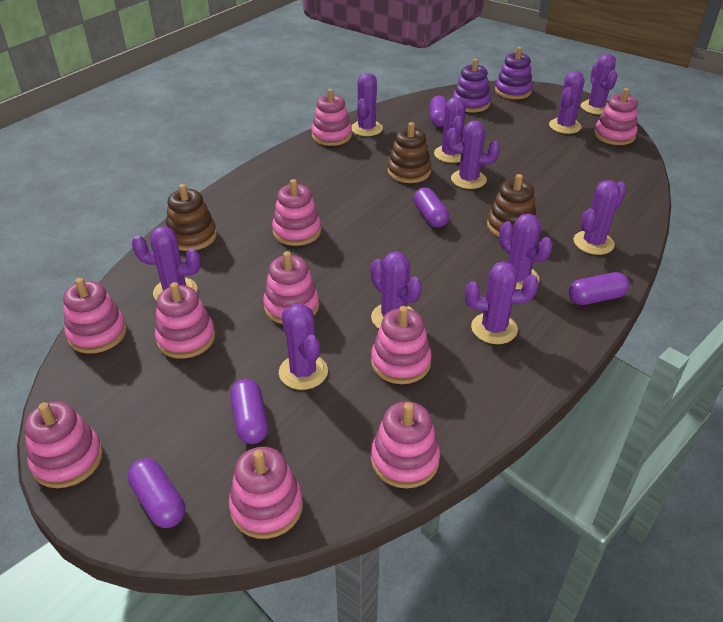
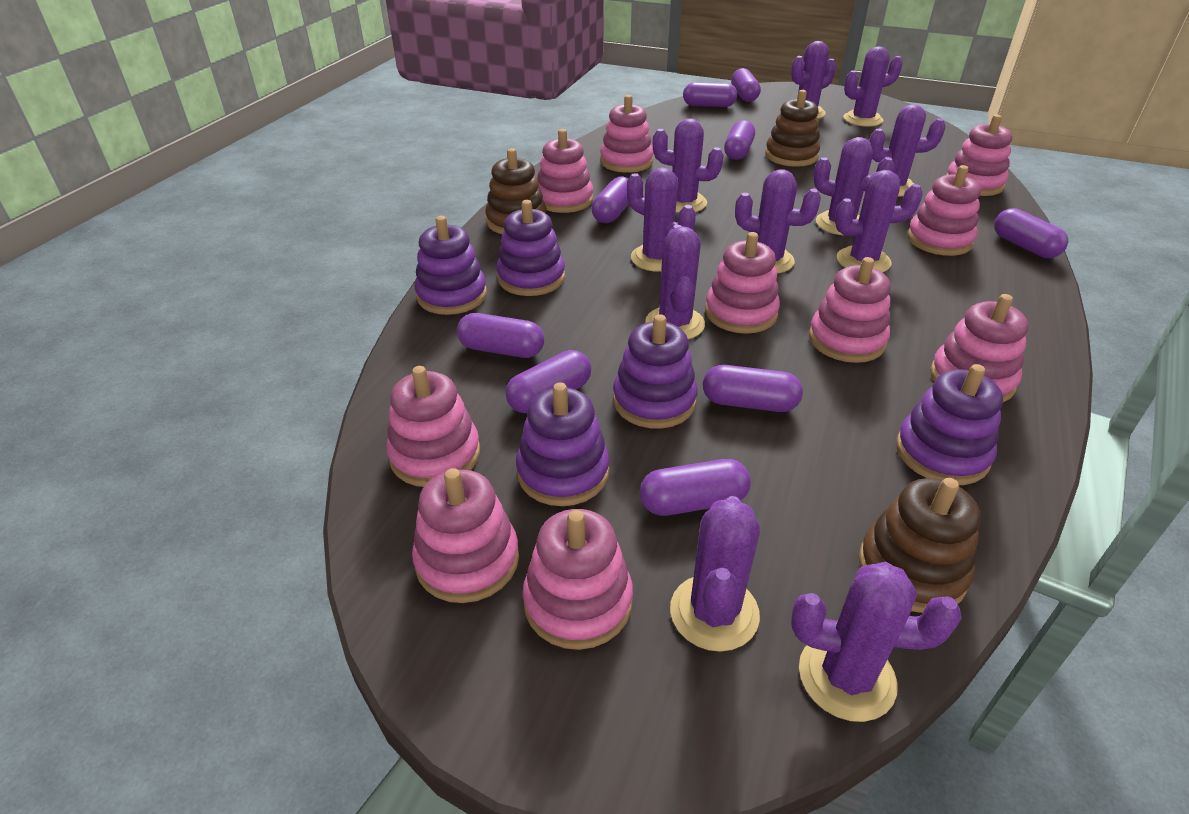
purple capsule: [127,458,185,528] [231,379,268,444] [413,187,449,228] [430,95,447,127] [569,272,630,305] = 5 -> [457,313,545,358] [505,350,591,413] [591,177,629,223] [640,459,751,516] [683,82,737,107] [703,365,803,412] [724,120,755,160] [731,68,761,102] [994,208,1068,258] = 9
purple stacking toy: [453,59,491,112] [495,47,533,99] = 2 -> [414,216,487,315] [496,200,565,296] [516,383,609,506] [613,314,698,429] [896,364,1003,485] = 5

